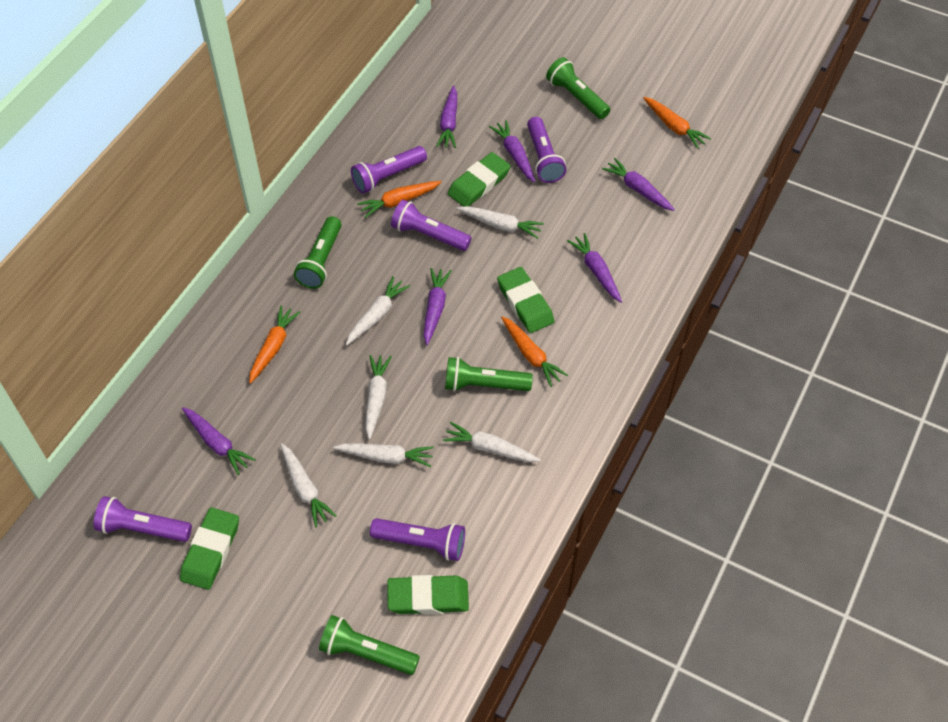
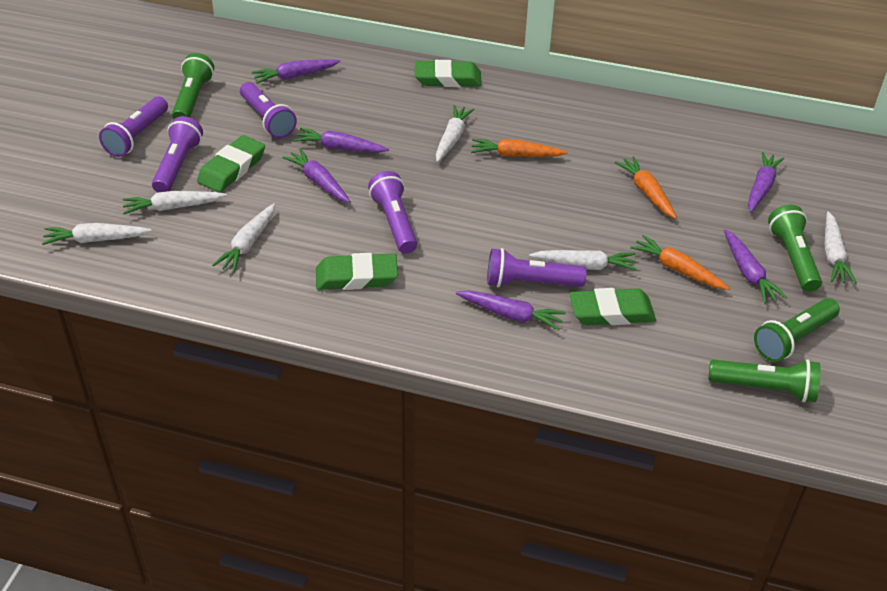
orange carrot: [249,306,300,384] [357,181,441,218] [501,316,568,387] [643,97,711,149] = 4 -> [471,139,568,157] [615,156,677,219] [630,235,730,290] = 3

